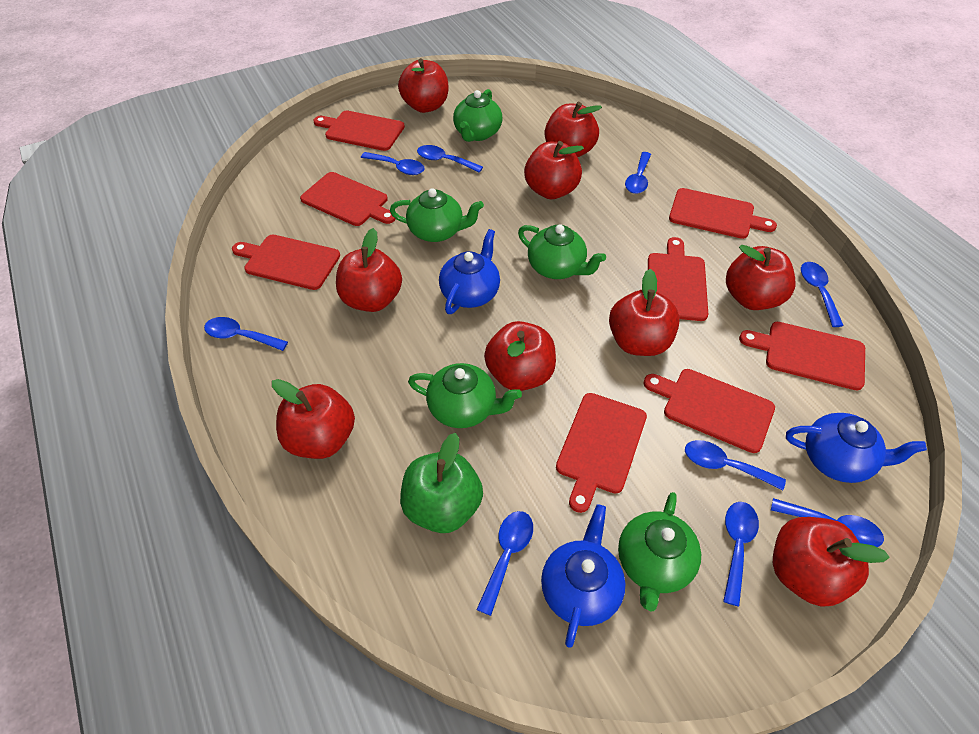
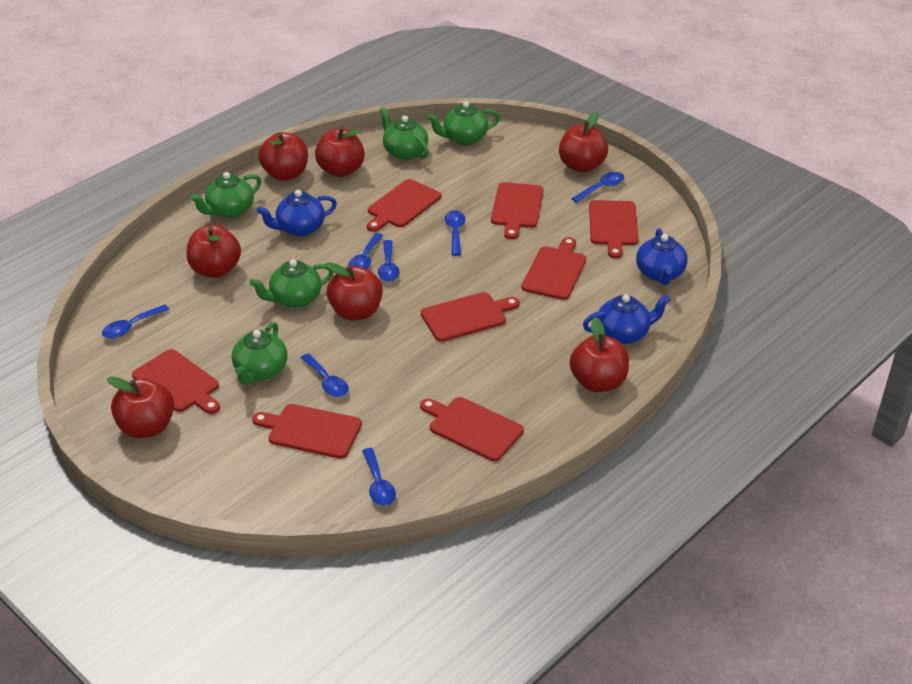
blue spoon: [204,317,288,351] [361,152,425,175] [417,145,483,173] [476,511,533,616] [625,152,651,194] [685,440,786,490] [723,502,759,606] [771,498,884,547] [801,262,844,327] = 9 -> [102,304,170,339] [301,353,349,397] [348,233,383,269] [362,448,396,506] [378,240,400,282] [445,210,465,256] [571,172,624,203] = 7
green apple: [400,433,483,533] = 1 -> none = 0
red apple: [272,379,355,459] [336,228,402,312] [398,58,448,113] [484,321,556,391] [524,141,584,199] [545,102,602,157] [609,269,680,356] [726,245,795,310] [773,517,889,607] = 9 -> [107,376,174,438] [186,225,241,278] [258,132,308,181] [315,127,365,177] [326,262,383,320] [559,112,608,173] [570,317,629,392] = 7

